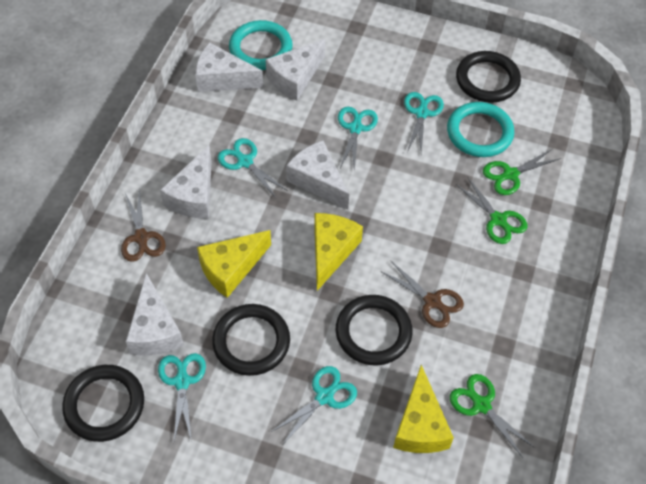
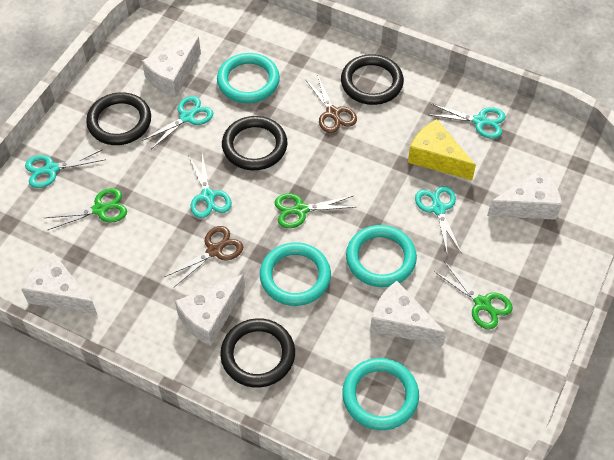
turquoise ring: [229,20,293,70] [447,102,514,157] = 2 -> [217,53,280,103] [260,242,331,306] [342,358,419,430] [346,225,417,287] = 4
yellow cheese: [197,230,271,298] [314,213,363,291] [393,365,454,453] = 3 -> [408,119,476,180] = 1

